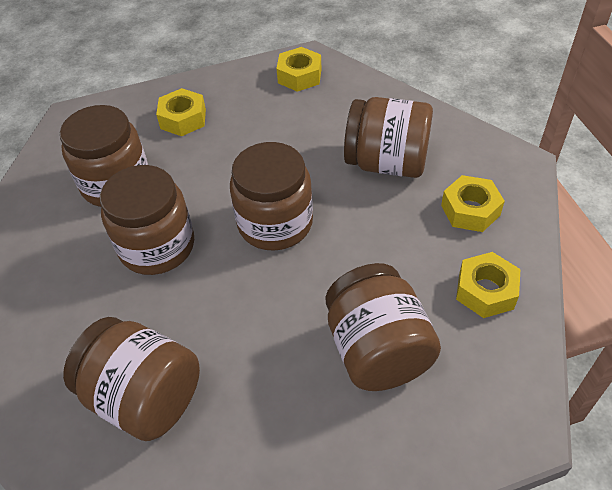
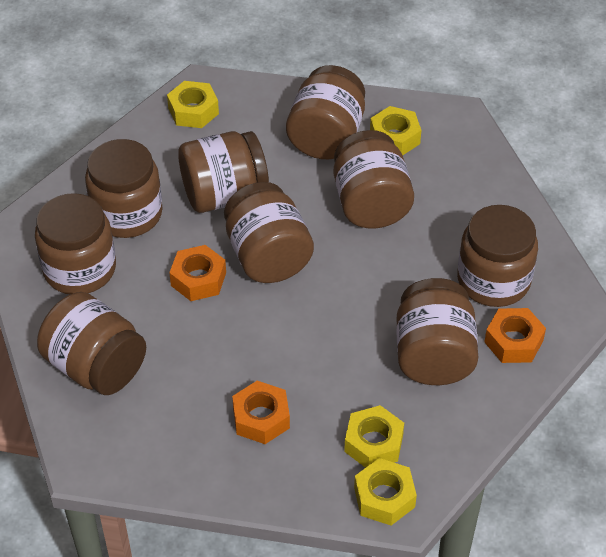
brown jar: [60,105,148,207] [63,317,200,441] [100,165,194,275] [230,142,313,251] [325,263,441,391] [344,97,433,178] = 6 -> [35,193,116,294] [37,292,146,395] [85,139,163,238] [178,131,269,213] [224,182,314,283] [286,65,365,159] [334,130,414,229] [396,278,478,385] [457,205,538,307] = 9
orange nut: none = 0 -> [169,245,226,301] [232,381,290,444] [484,308,546,363] = 3

